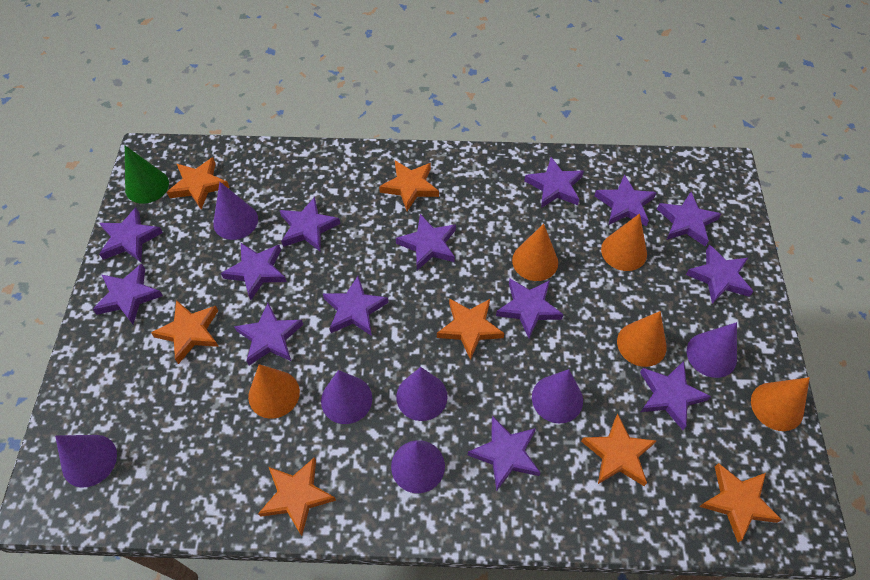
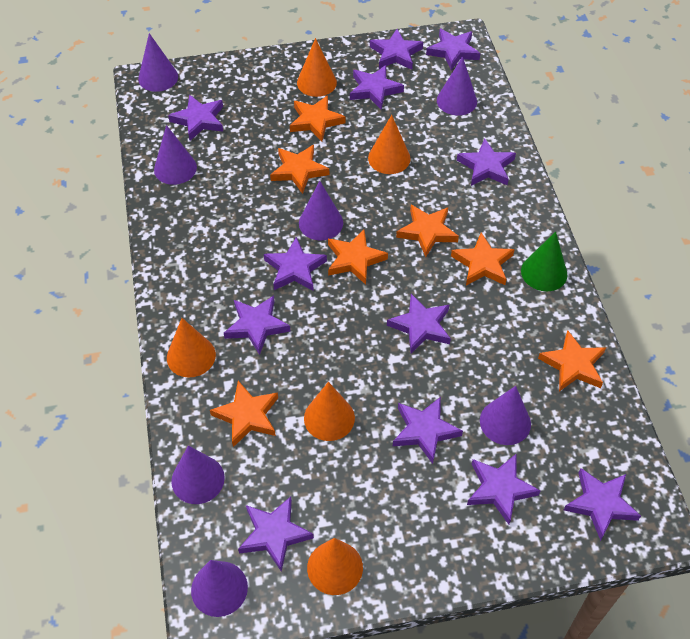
purple star: [92,264,163,324] [99,207,163,262] [221,243,287,300] [234,303,303,365] [280,197,340,252] [322,276,389,336] [396,214,456,270] [468,416,541,491] [496,279,564,338] [524,157,584,208] [594,174,657,226] [640,361,711,430] [657,192,721,246] [686,245,754,304] = 14 -> [168,94,223,141] [224,296,291,355] [238,497,314,571] [264,237,327,291] [350,65,404,110] [370,29,423,70] [387,294,451,353] [393,397,463,464] [426,28,480,70] [457,138,516,186] [467,453,541,524] [564,468,641,541] = 12

